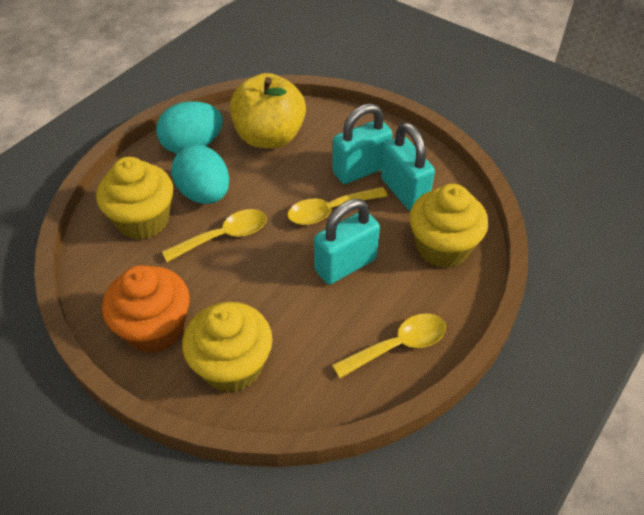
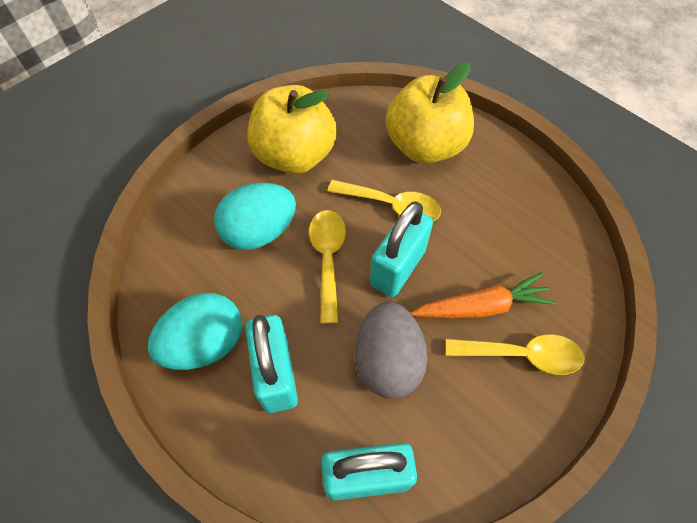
grey egg: none = 0 -> [355,302,428,398] = 1
orange carrot: none = 0 -> [411,273,556,319] = 1
orange cupcake: [102,265,190,353] = 1 -> none = 0
yellow apple: [230,73,306,148] = 1 -> [247,85,337,174] [385,63,474,163] = 2
yellow cupcake: [96,157,173,240] [182,302,273,393] [409,184,488,268] = 3 -> none = 0

